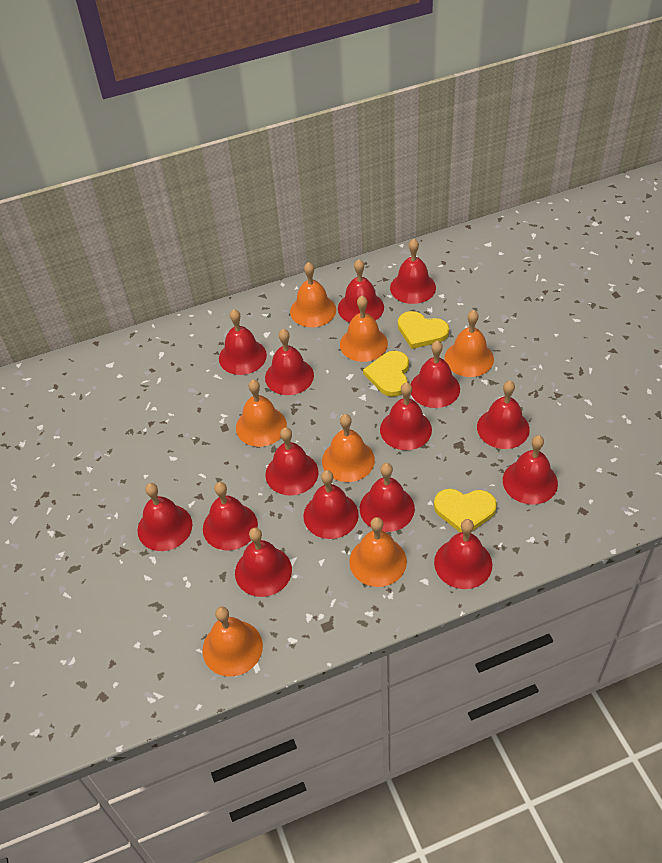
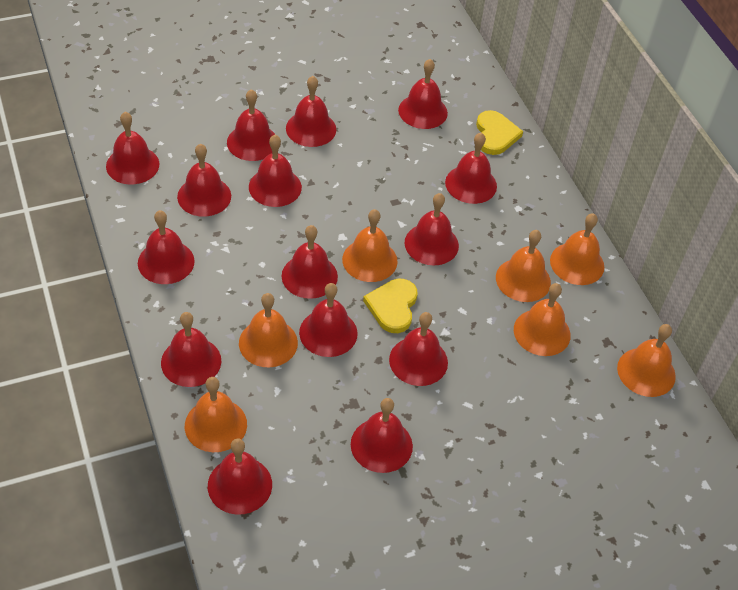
yellow heart: [363,351,409,397] [398,311,449,349] [434,489,497,532] = 3 -> [363,279,418,333] [476,110,523,155] = 2

